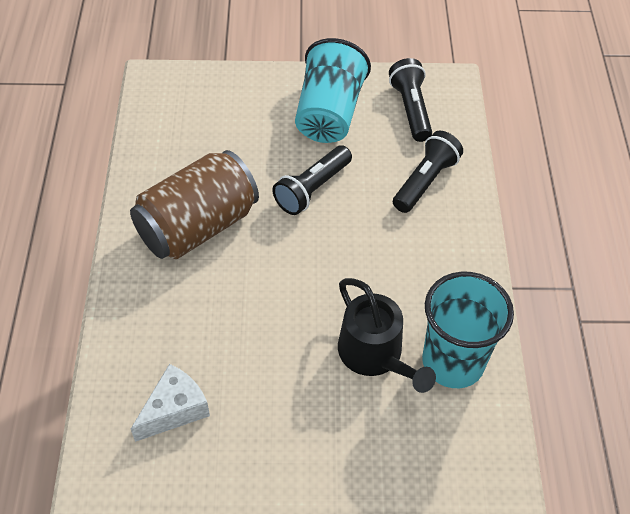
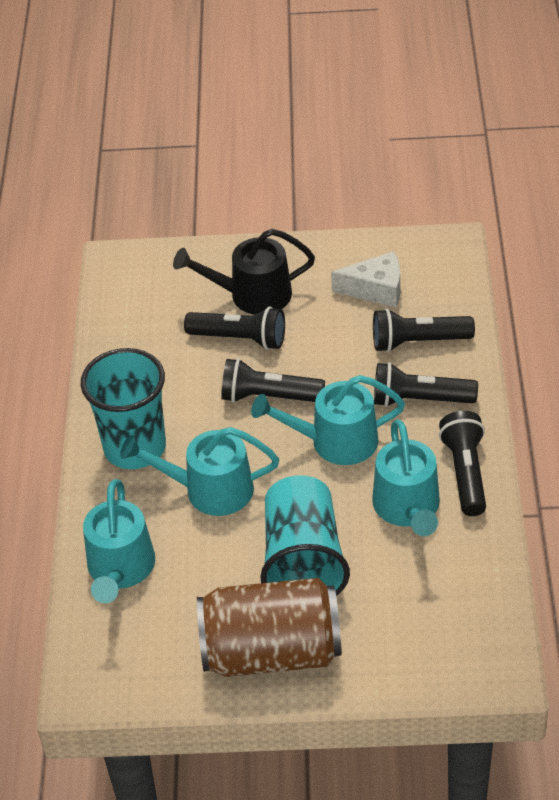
black flashlight: [272,145,352,215] [389,58,432,142] [393,131,463,213] = 3 -> [184,307,285,350] [221,358,325,403] [373,309,475,352] [374,362,478,407] [439,411,486,516] = 5
turquoise watering can: none = 0 -> [83,479,155,603] [120,427,279,516] [251,375,405,465] [372,420,440,536] = 4

